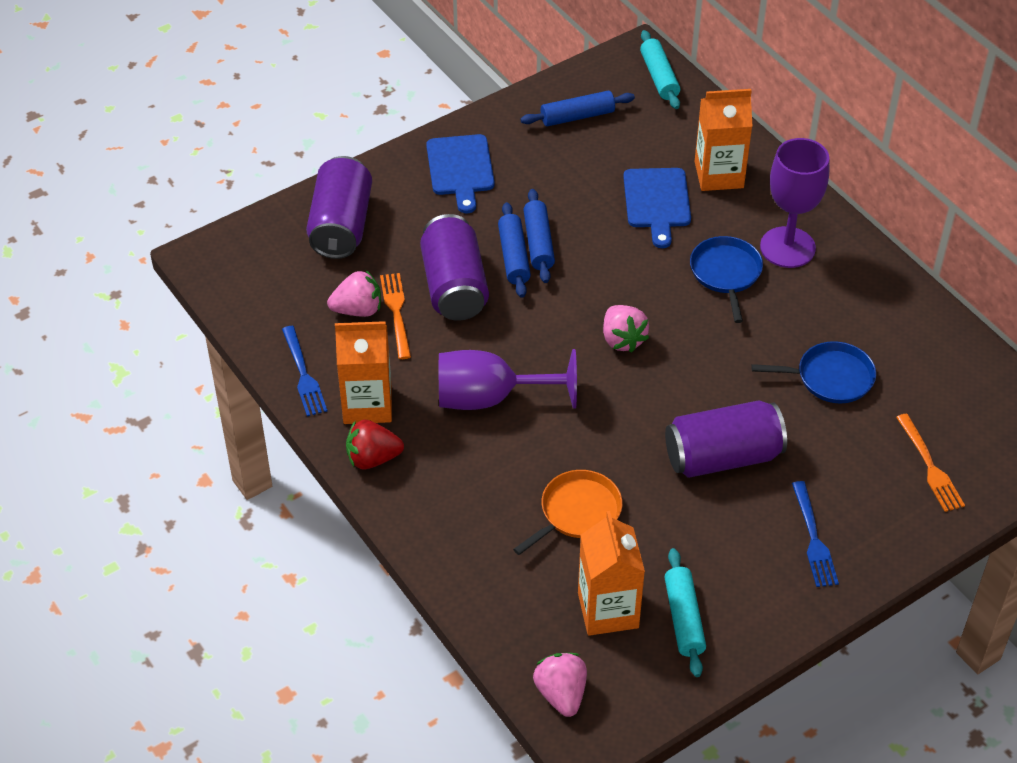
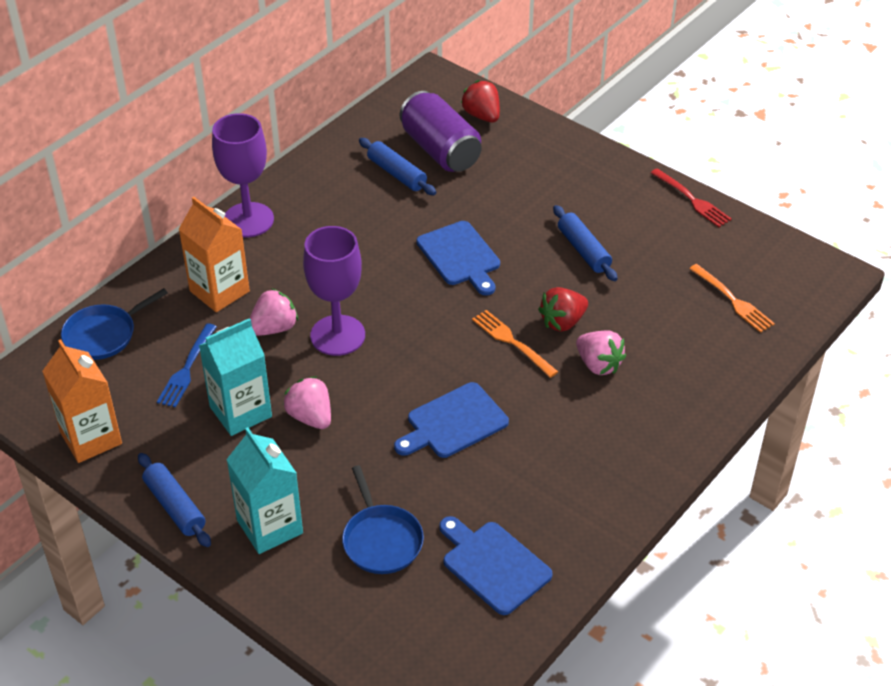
blue cutting board: [426,134,495,213] [623,168,691,248] = 2 -> [394,382,509,458] [417,221,500,295] [439,516,553,615] = 3
blue fork: [282,326,327,416] [792,481,839,587] = 2 -> [157,323,217,408] = 1
orange carton: [335,321,392,424] [578,511,645,636] [695,89,753,191] = 3 -> [42,339,122,463] [179,197,250,312] = 2
orange pan: [513,470,623,555] = 1 -> none = 0
purple can: [306,156,372,259] [420,214,489,321] [665,400,787,478] = 3 -> [400,91,482,172] = 1
red fork: none = 0 -> [651,168,732,227] = 1
red strawberry: [346,420,404,469] = 1 -> [461,80,500,123] [538,287,588,332] = 2
turquoise carton: none = 0 -> [199,318,272,436] [226,427,303,554] = 2
turquoise rolling pin: [640,30,680,109] [664,548,706,677] = 2 -> none = 0

